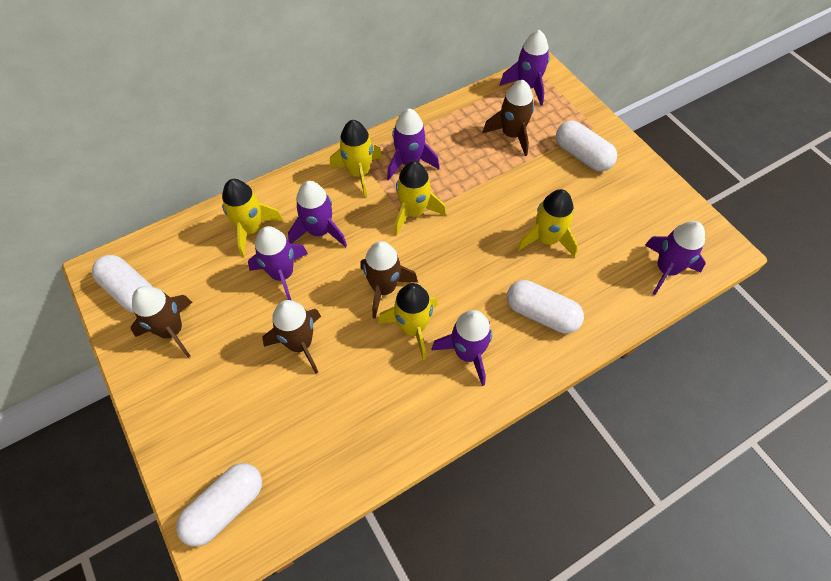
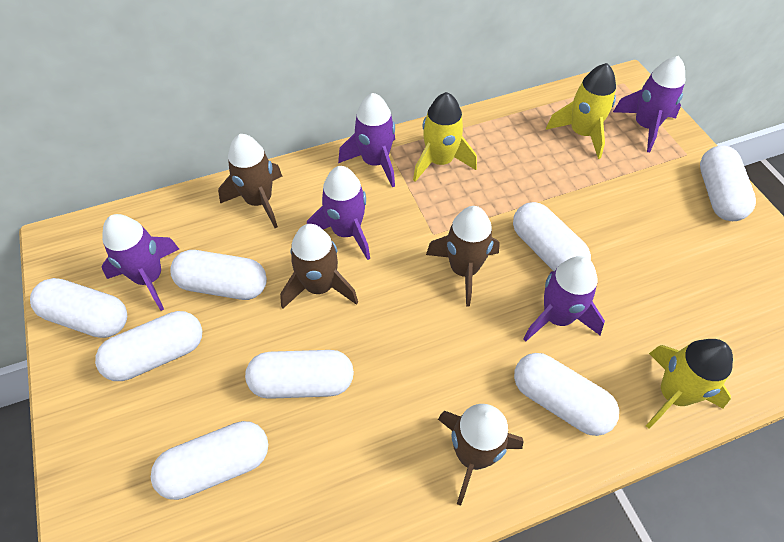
purple rocket: [248,226,308,300] [288,181,347,247] [387,109,440,180] [431,310,492,386] [500,30,550,105] [645,221,706,295] = 6 -> [101,214,179,311] [307,166,370,260] [338,93,395,187] [523,256,605,342] [613,56,685,152] = 5
white capsule: [92,255,153,313] [176,463,262,546] [507,280,584,334] [556,120,617,172] = 4 -> [30,278,127,338] [95,311,202,381] [151,421,268,500] [170,250,267,300] [245,350,354,399] [513,202,591,271] [514,353,619,436] [700,146,756,221] = 8
yellow rocket: [222,179,283,257] [330,120,382,197] [378,283,437,360] [394,161,446,235] [517,189,578,257] = 5 -> [413,92,477,182] [546,63,616,159] [646,339,733,429] = 3

